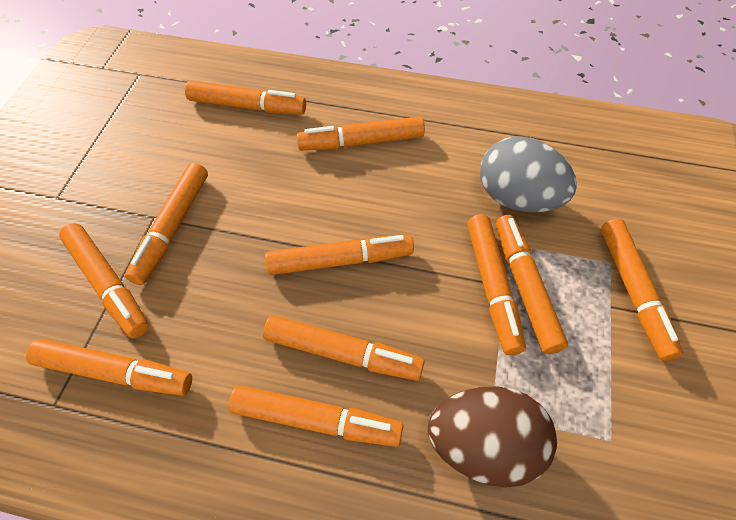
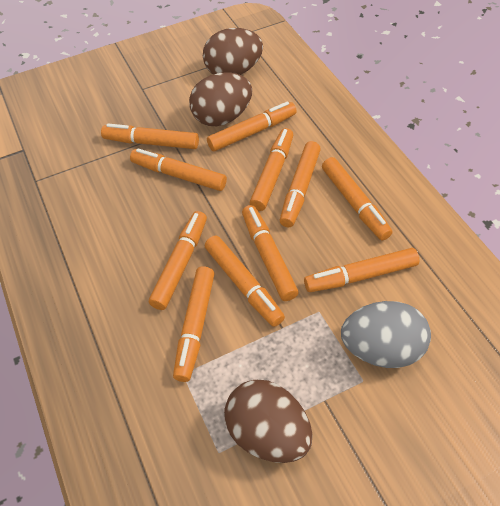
brown egg: [428,386,557,488] = 1 -> [189,72,252,126] [203,28,263,75] [224,380,313,463] = 3

